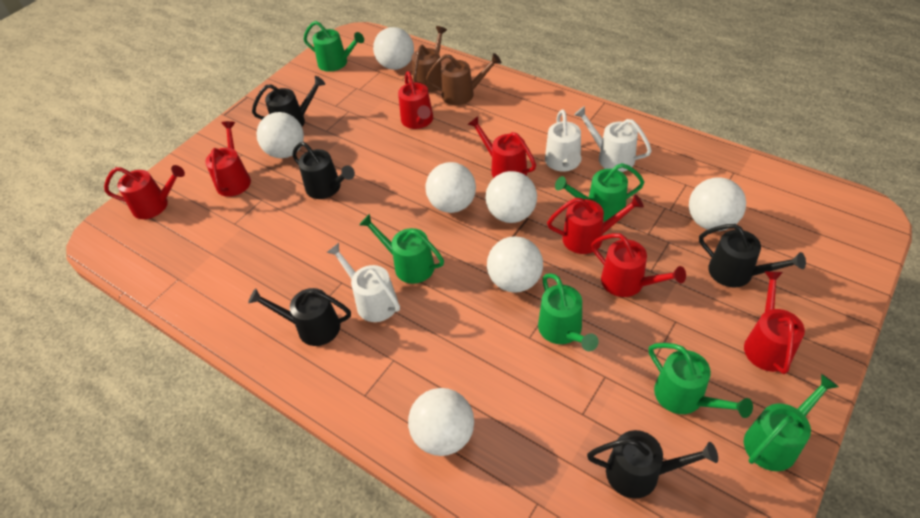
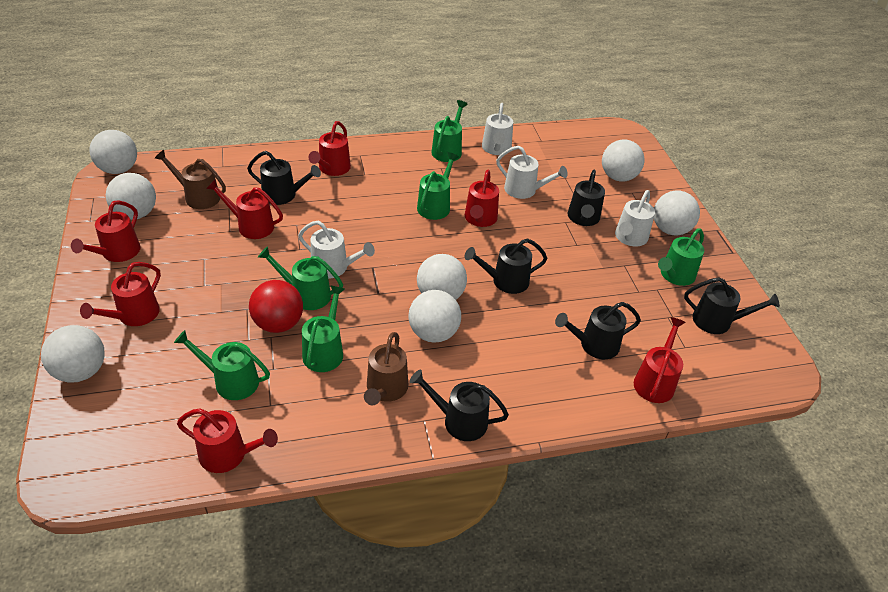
black watering can: [248,288,351,346] [252,76,325,127] [292,142,355,199] [587,430,718,498] [699,224,806,287] = 5 -> [247,151,321,205] [410,370,509,441] [465,238,547,294] [555,302,641,359] [568,170,605,226] [684,277,780,334] = 6
red ball: none = 0 -> [249,280,303,333] = 1
white watering can: [326,243,400,322] [545,109,582,172] [574,106,652,172] = 3 -> [298,221,375,279] [482,103,513,155] [496,146,568,199] [615,190,655,247] = 4

